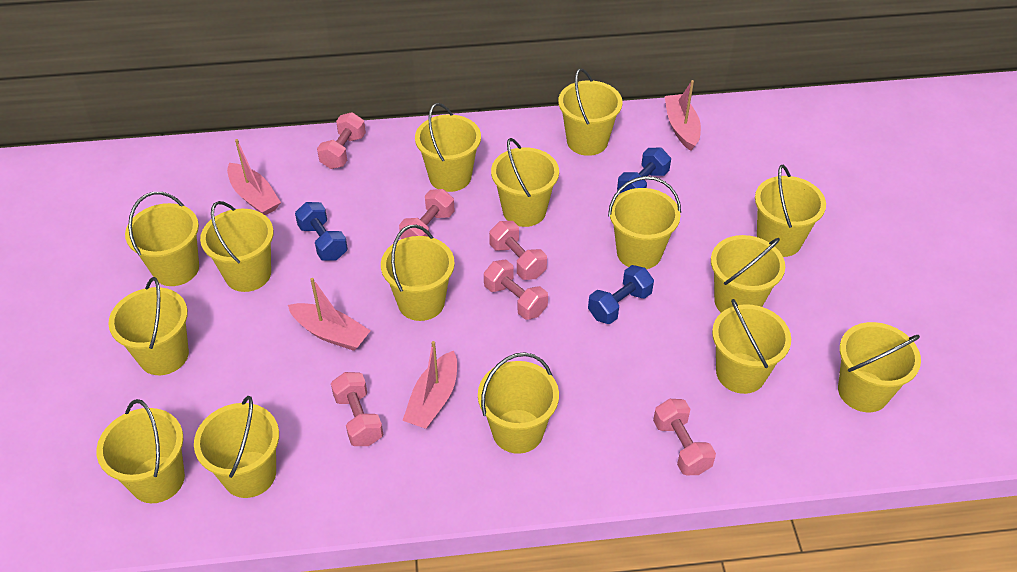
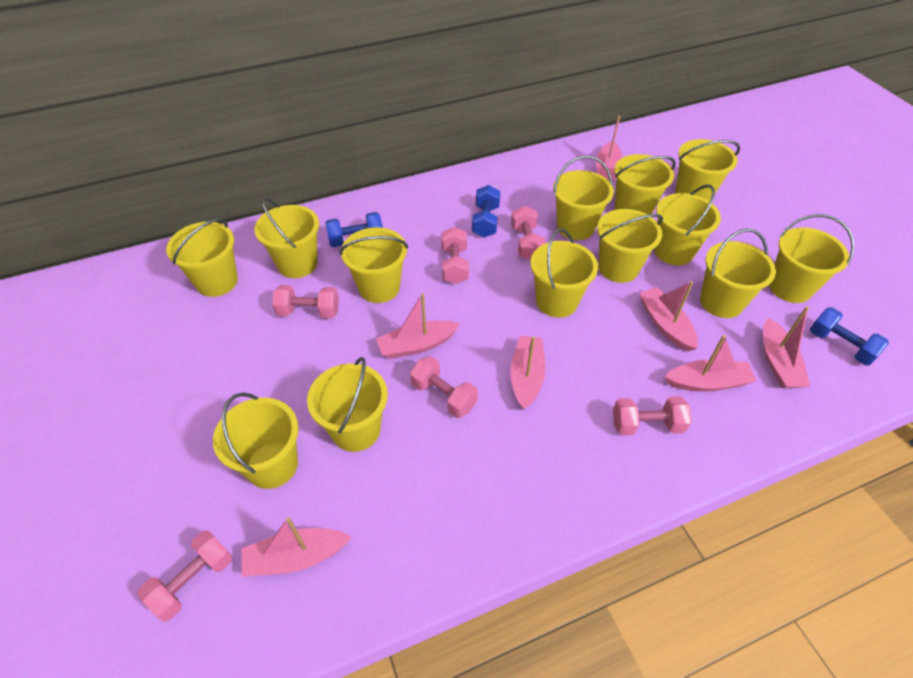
pink boat: [227,139,281,215] [288,278,371,351] [402,341,457,429] [665,80,701,151] = 4 -> [242,517,352,577] [376,293,460,359] [510,336,545,410] [596,116,622,183] [639,281,698,352] [665,335,756,392] [763,306,810,388] = 7
yellow bucket: [96,399,185,503] [108,277,189,375] [125,192,199,286] [194,396,279,498] [200,201,274,292] [381,225,455,321] [415,103,481,192] [478,352,559,454] [491,138,559,227] [558,68,623,156] [608,176,681,269] [711,235,785,313] [712,299,791,394] [755,165,826,257] [838,322,921,412] = 15 -> [166,218,238,297] [213,393,299,489] [254,198,319,278] [307,357,388,452] [340,227,408,303] [530,228,598,318] [553,156,614,240] [597,209,663,283] [614,154,676,215] [654,184,721,265] [675,139,740,201] [700,228,776,318] [769,214,855,303] = 13

